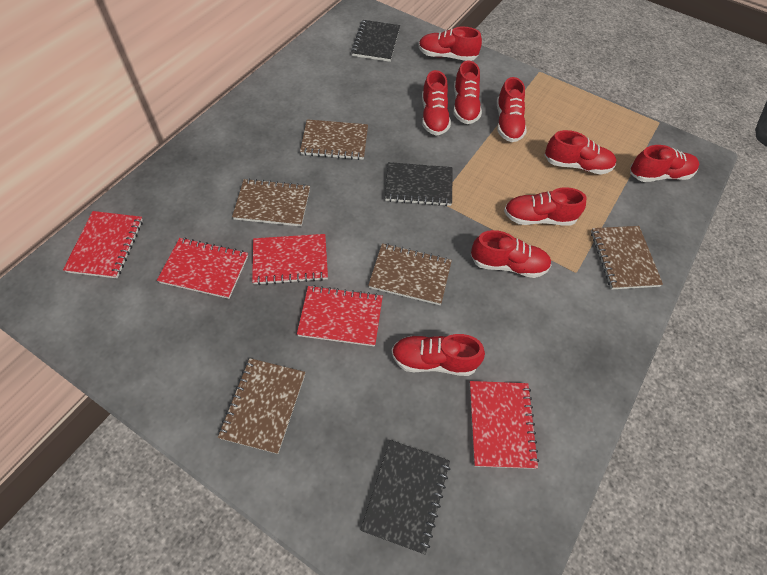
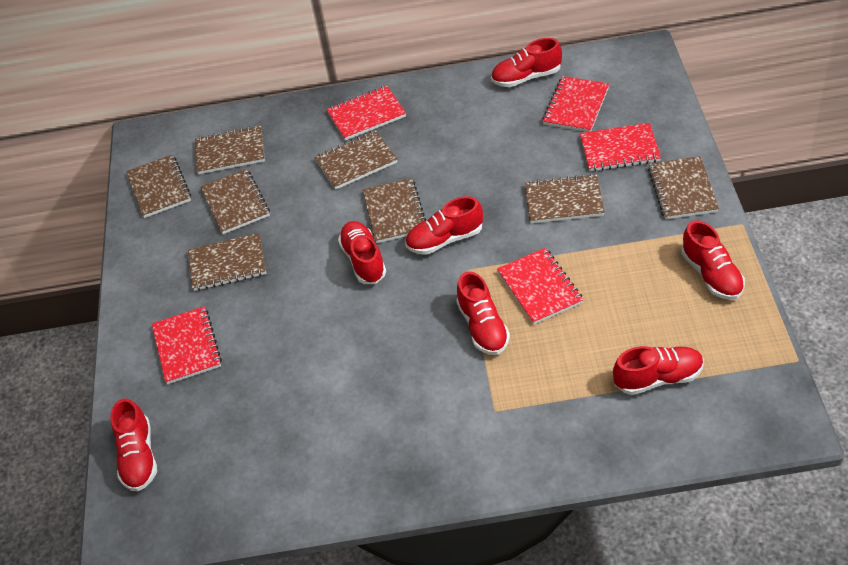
black notebook: [351,20,400,62] [360,440,450,555] [385,162,452,206] = 3 -> none = 0
brown notebook: [218,358,305,454] [232,178,310,226] [300,119,368,160] [368,243,452,305] [591,226,663,290] = 5 -> [126,154,191,218] [188,233,266,291] [195,125,265,174] [200,168,270,234] [314,130,397,190] [362,178,426,243] [524,174,605,223] [648,156,719,219] = 8
red shoe: [392,334,485,376] [418,26,482,61] [422,70,451,136] [453,60,482,124] [471,230,551,278] [497,77,527,142] [504,187,586,226] [544,130,616,174] [630,145,699,182] = 9 -> [110,398,157,492] [338,221,386,284] [405,196,483,255] [456,271,510,355] [491,38,562,87] [613,346,704,395] [681,221,745,300] = 7

